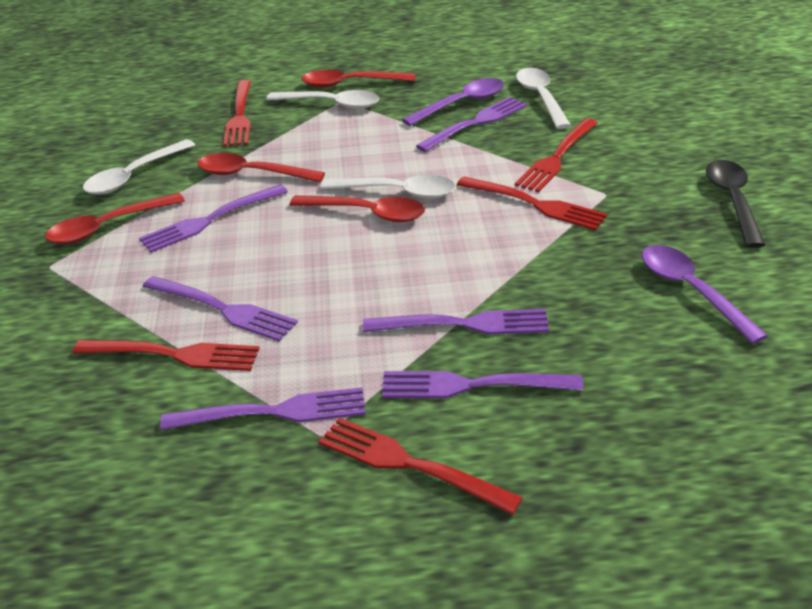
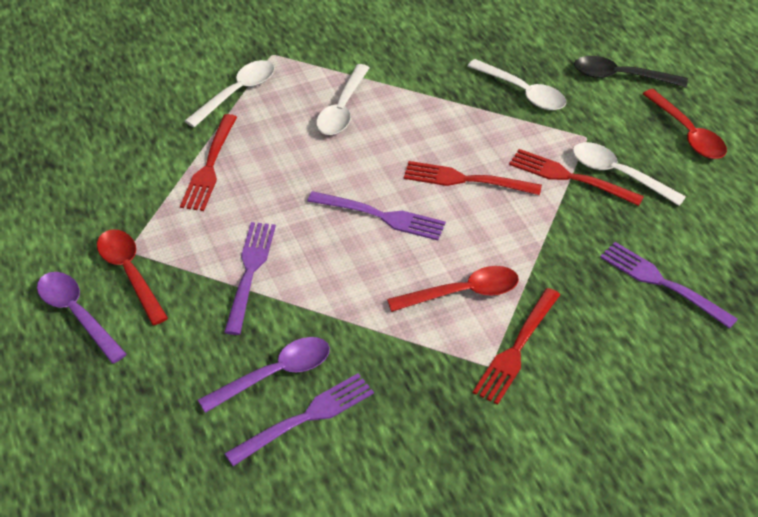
purple fork: [139,184,288,253] [143,276,298,342] [160,387,365,430] [363,309,549,335] [382,371,583,398] [416,97,527,152] = 6 -> [224,222,276,335] [224,373,374,466] [307,191,446,240] [600,242,738,329] = 4
red fork: [73,340,260,371] [223,80,251,147] [319,418,523,515] [457,176,607,230] [515,119,597,192] = 5 -> [180,114,237,211] [404,161,542,195] [473,288,560,405] [509,149,644,206] = 4
red spoon: [45,193,185,244] [197,153,325,182] [290,195,425,222] [301,70,415,88] = 4 -> [97,229,168,325] [387,266,519,312] [643,89,727,159] = 3

